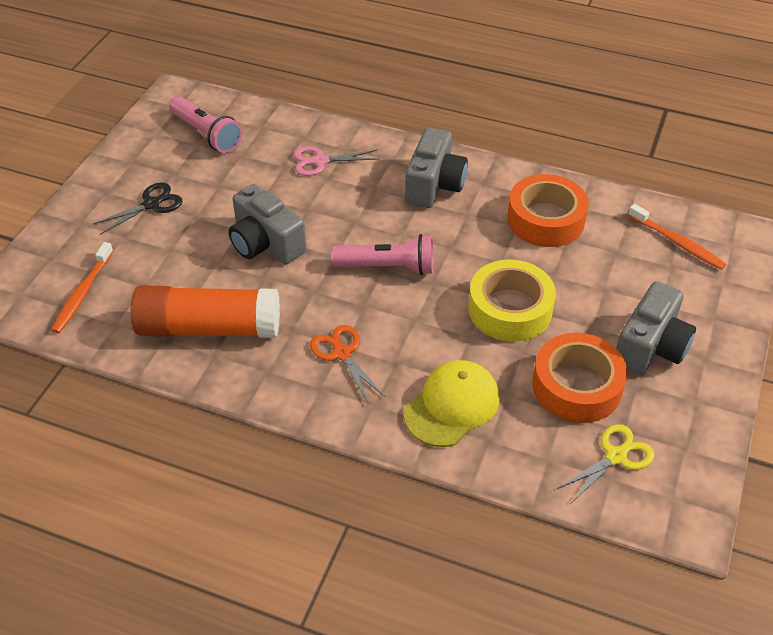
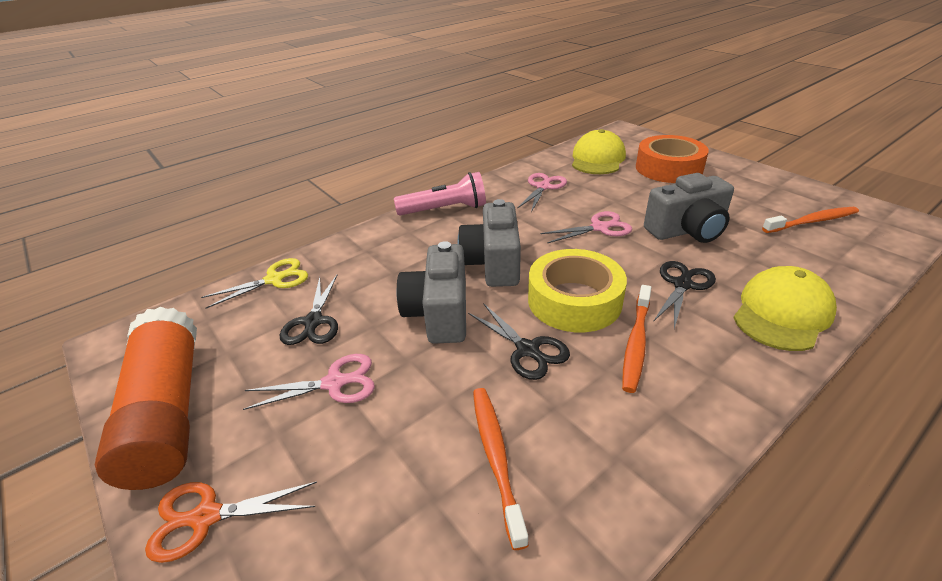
black scissors: [93,183,183,234] = 1 -> [280,275,338,345] [468,303,570,380] [653,261,716,329] = 3
orange tape: [507,174,589,247] [532,333,627,423] = 2 -> [636,135,709,183] = 1
orange toothbrush: [51,242,114,333] [628,204,726,270] = 2 -> [473,388,529,550] [622,285,651,393] [762,207,859,233] = 3
pink flashlight: [169,97,242,153] [331,234,433,275] = 2 -> [394,172,486,215] = 1
pink scissors: [293,146,379,176] = 1 -> [243,354,375,410] [517,173,567,212] [540,211,632,243] = 3
yellow cap: [404,360,499,447] = 1 -> [572,129,626,174] [733,266,837,351] = 2

